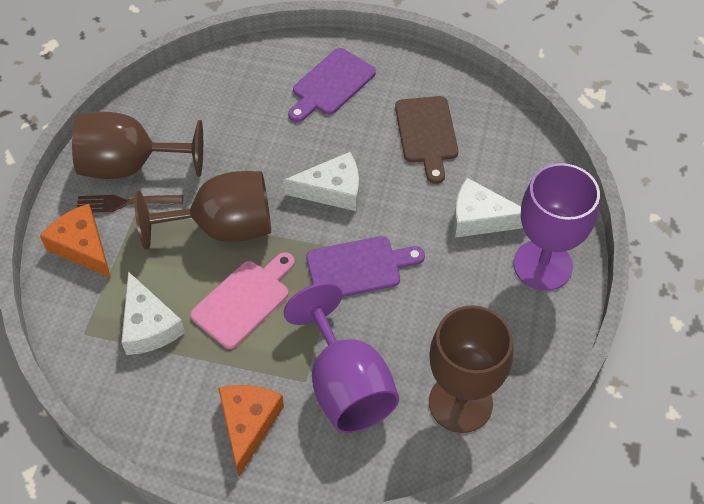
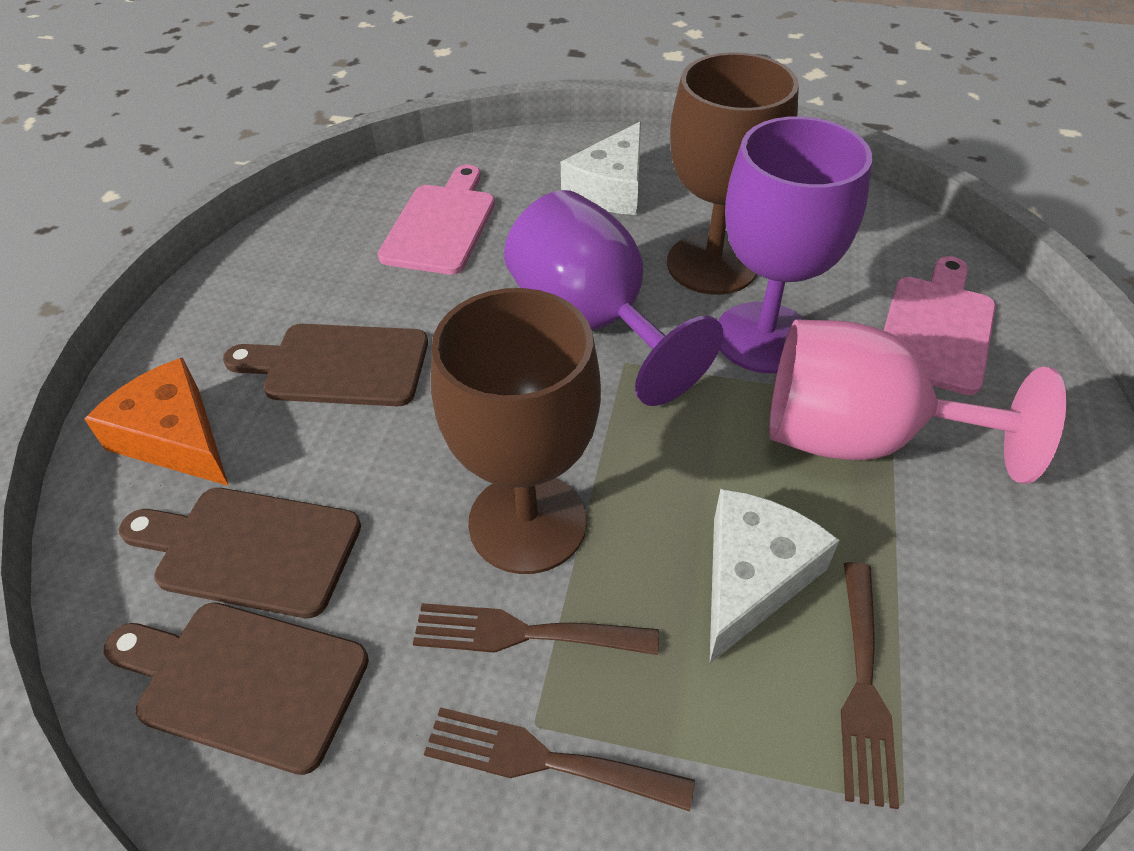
brown cutting board: [395,96,458,184] = 1 -> [104,602,369,775] [119,488,361,618] [223,324,428,406] = 3
brown fork: [77,195,183,213] = 1 -> [413,603,659,655] [424,707,695,812] [841,562,899,809] = 3
brown goblet: [72,112,203,179] [134,171,271,250] [429,305,513,433] = 3 -> [431,288,601,574] [667,52,799,295] = 2
orange cheese: [40,204,111,278] [218,385,284,476] = 2 -> [84,357,229,486] = 1
pink cutting board: [190,252,295,349] = 1 -> [378,165,495,275] [884,256,996,395] = 2
pink goblet: none = 0 -> [769,319,1066,484] = 1
purple cutting board: [288,48,376,122] [306,236,425,297] = 2 -> none = 0
white cheese: [121,272,185,355] [284,152,359,211] [454,178,523,238] = 3 -> [561,122,641,215] [710,489,840,663] = 2

